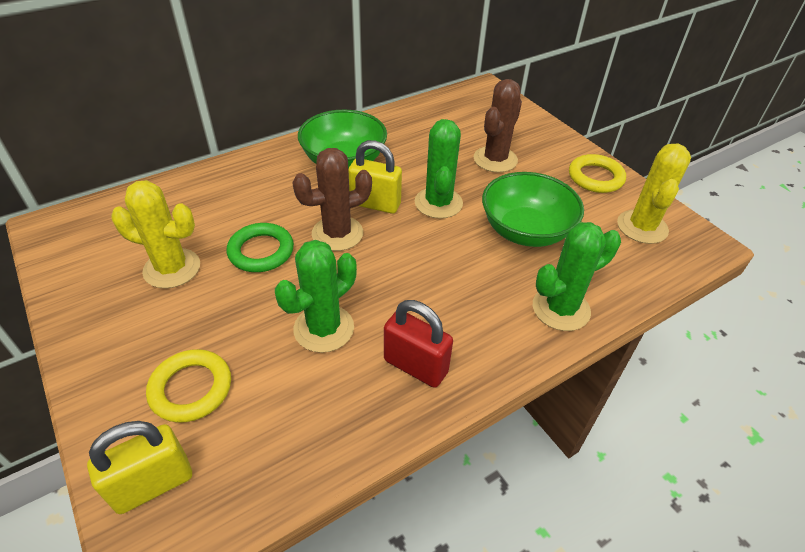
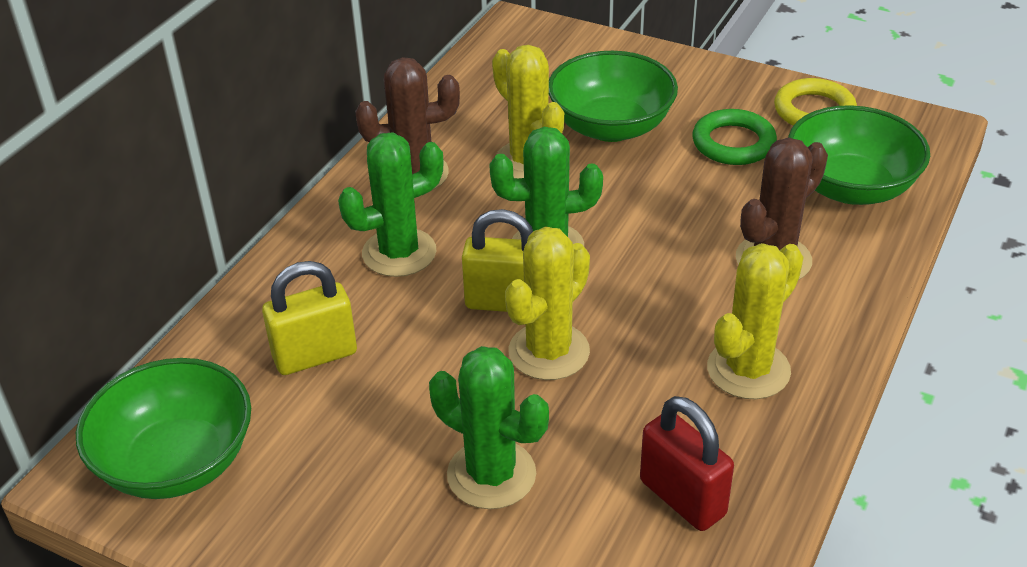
green bowl: [298,110,387,169] [482,172,584,247] = 2 -> [76,358,251,499] [549,51,678,142] [788,105,930,205] = 3
yellow cactus: [111,180,200,288] [617,144,691,244] = 2 -> [492,45,564,178] [505,227,590,380] [707,243,804,399] = 3
yellow ring: [146,349,231,423] [569,154,626,193] = 2 -> [774,78,857,126] = 1

